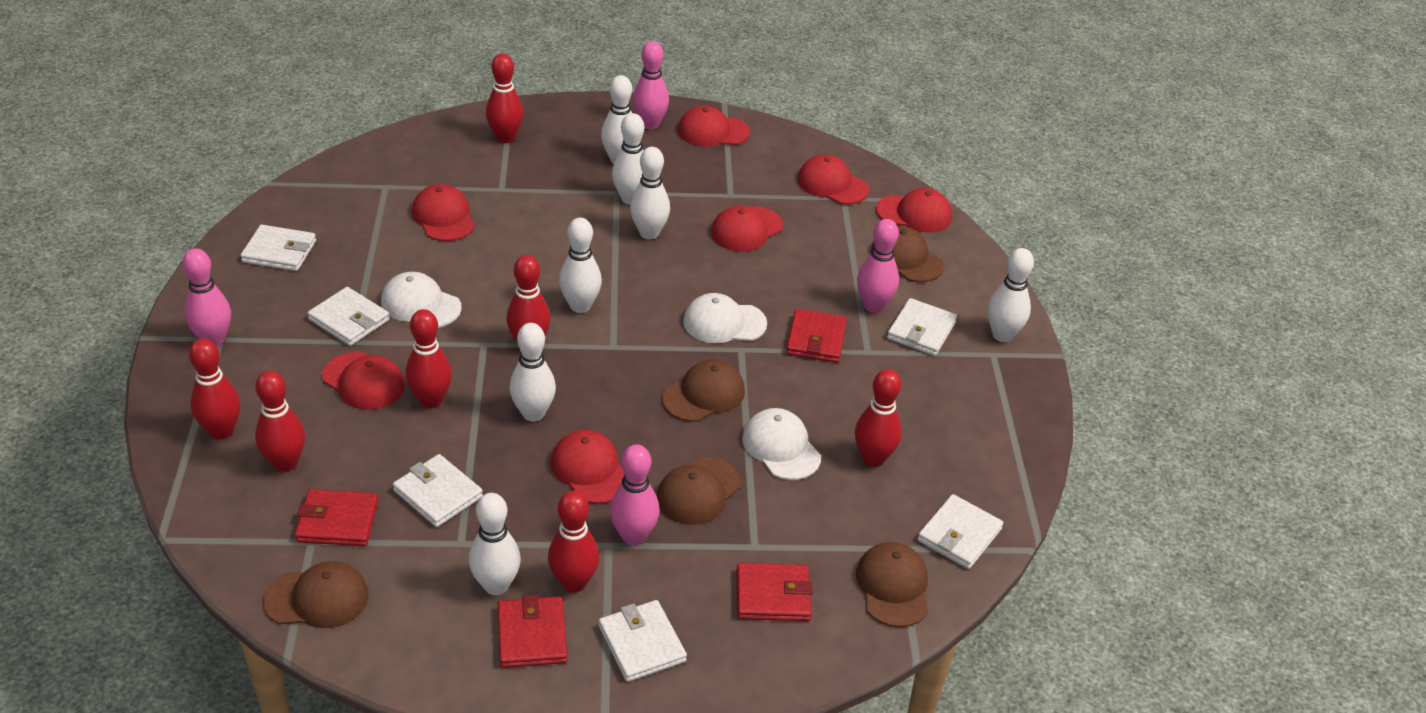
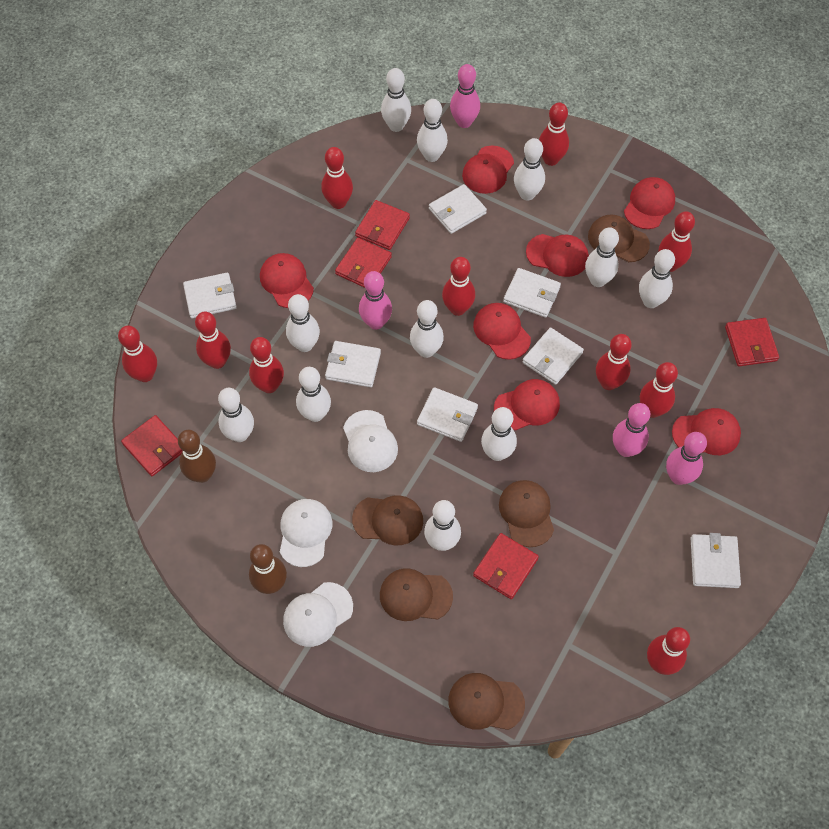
brown bowling pin: none = 0 -> [178,430,216,483] [249,544,287,594] = 2
red bowling pin: [189,339,240,439] [255,370,305,472] [406,309,452,408] [486,53,524,143] [506,255,551,344] [548,491,600,593] [855,369,902,467] = 7 -> [118,325,157,382] [195,312,231,369] [249,337,284,393] [321,147,353,209] [442,257,475,316] [539,103,569,166] [596,334,632,390] [640,362,678,418] [647,627,690,675] [659,211,695,272] = 10
red wallet: [295,489,378,546] [498,594,567,668] [737,563,813,621] [786,309,847,363] = 4 -> [121,415,183,476] [335,238,392,288] [355,200,410,250] [473,533,539,599] [725,318,779,366] = 5
white bowling pin: [469,493,521,595] [509,323,556,422] [559,218,602,313] [601,75,632,164] [612,113,645,205] [630,147,670,239] [988,248,1034,342] = 7 -> [218,388,254,442] [286,294,320,352] [296,367,331,422] [381,68,411,132] [410,300,444,358] [417,99,448,162] [424,500,461,551] [481,407,517,461] [514,138,545,201] [585,227,619,287] [639,249,675,308] = 11
white wallet: [240,225,316,271] [307,287,390,346] [393,454,483,527] [599,600,687,682] [887,298,957,356] [917,494,1003,569] = 6 -> [183,273,237,318] [325,341,381,387] [417,387,478,442] [429,184,487,234] [503,268,561,318] [522,328,584,385] [691,533,741,588] = 7

